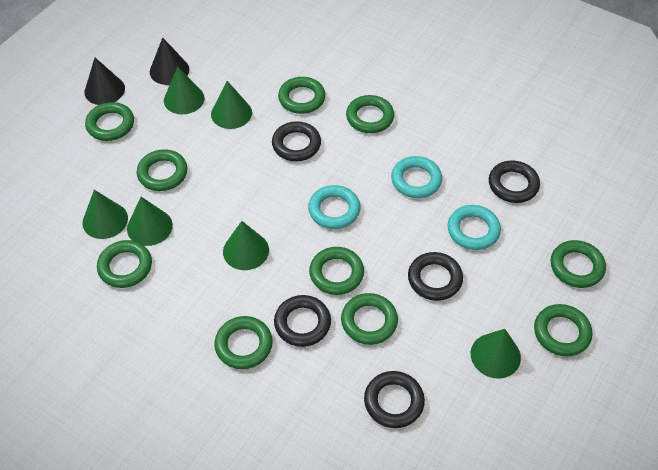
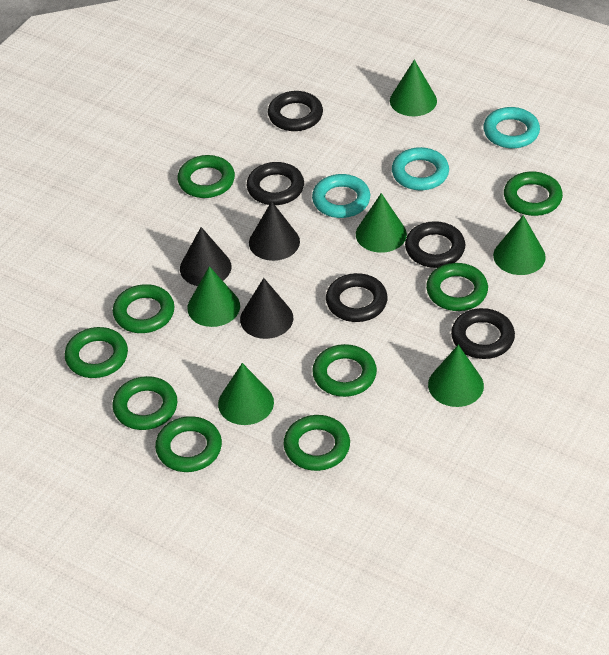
black cone: [84,58,125,105] [150,37,189,85] = 2 -> [180,227,231,286] [240,278,293,339] [249,201,300,261] = 3
green ring: [85,102,134,141] [97,240,152,288] [137,149,188,191] [214,316,273,369] [278,77,326,114] [309,247,364,295] [341,293,398,345] [346,95,394,133] [534,304,592,356] [551,240,606,288] = 10 -> [65,327,128,378] [112,376,177,430] [113,284,175,333] [155,416,222,472] [177,155,235,198] [283,415,350,471] [312,344,377,397] [426,263,488,311] [504,172,563,216] = 9

